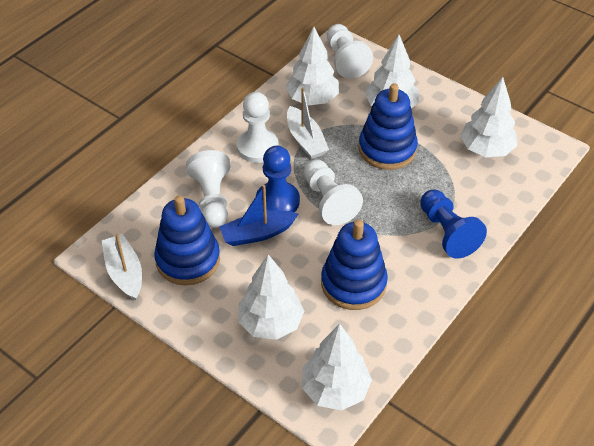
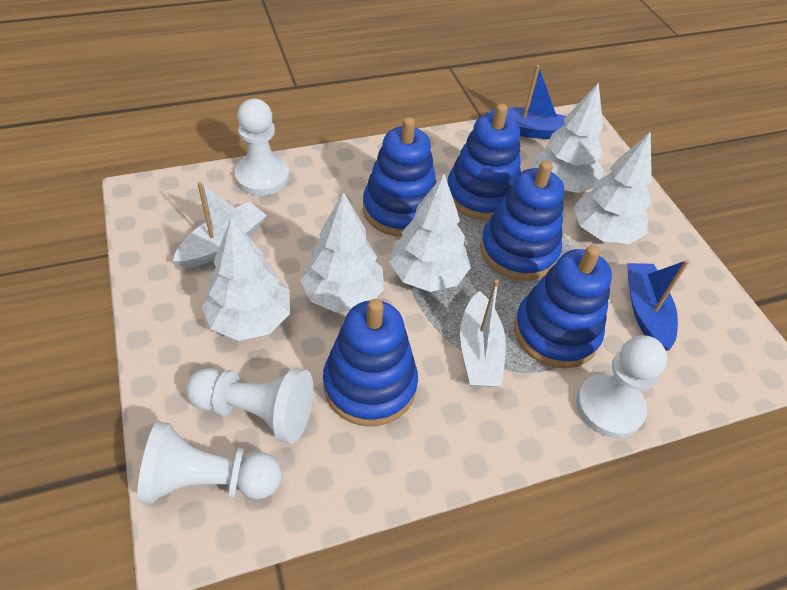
blue boat: [219,185,298,246] = 1 -> [487,65,566,139] [627,260,689,351] = 2
blue pawn: [256,146,300,212] [420,190,487,259] = 2 -> none = 0
blue stacking toy: [154,195,220,285] [321,220,388,310] [359,83,418,170] = 3 -> [323,299,418,426] [363,117,437,237] [447,103,521,221] [480,161,564,281] [514,245,612,369] = 5

